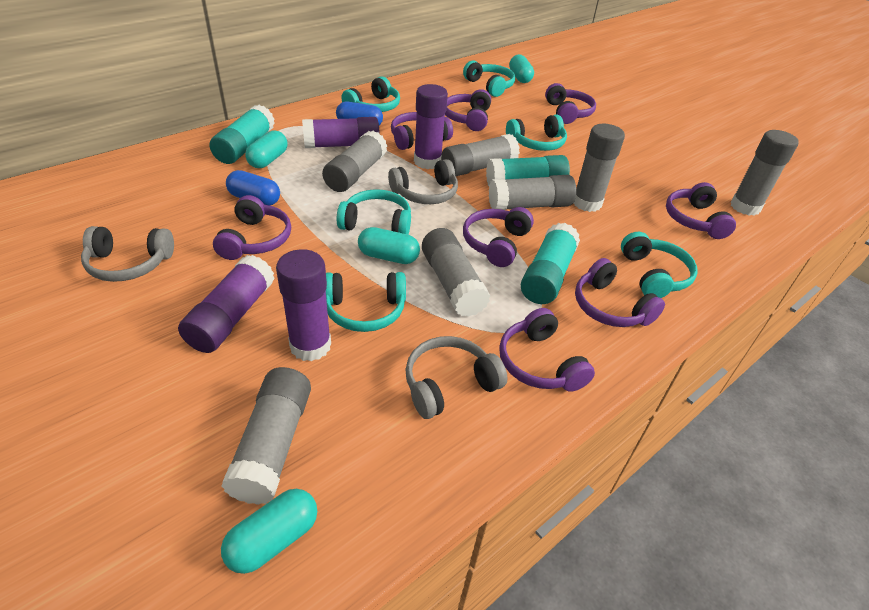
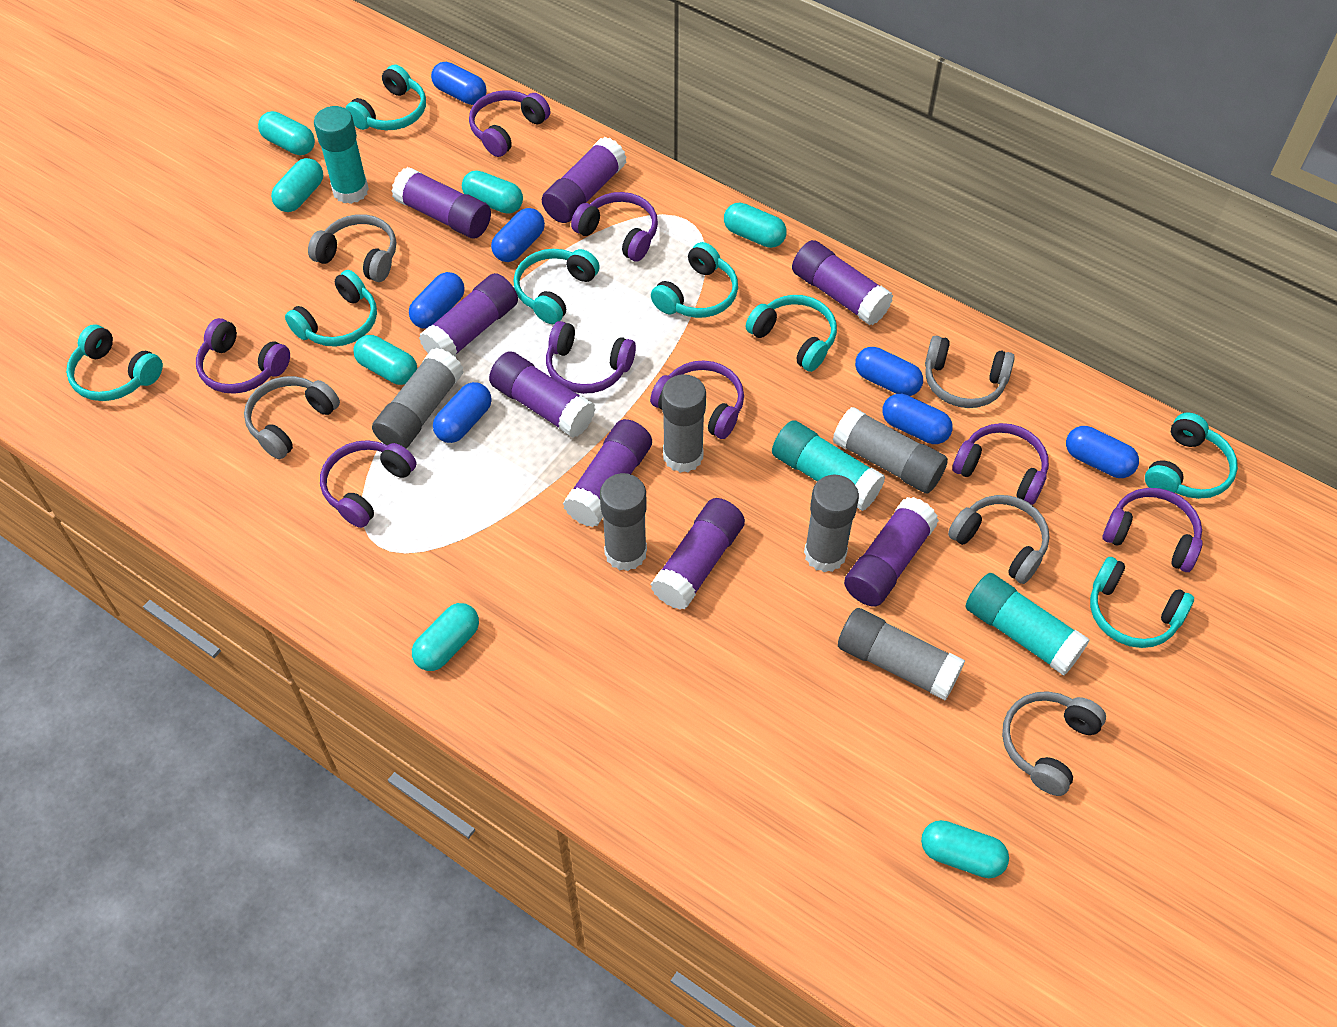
blue capsule: [226,170,280,206] [336,102,383,125] = 2 -> [409,272,465,329] [431,62,487,105] [433,382,492,443] [491,208,545,262] [855,347,923,396] [882,394,953,444] [1066,426,1139,478] = 7
grey glue stick: [221,367,311,505] [322,130,387,192] [422,228,490,317] [441,134,520,176] [489,175,576,210] [574,124,625,212] [730,130,799,216] = 7 -> [372,348,464,449] [600,473,647,571] [662,374,706,473] [804,475,859,572] [833,407,948,494] [838,608,965,701] = 6
grey headphones: [81,226,174,282] [388,159,458,204] [405,336,508,419] = 3 -> [244,376,340,459] [308,214,396,282] [925,336,1015,408] [948,495,1050,584] [1002,691,1106,796] = 5
purple glue stick: [178,255,275,353] [276,249,331,362] [302,117,380,148] [414,84,448,169] = 4 -> [391,167,491,238] [419,273,518,356] [489,351,595,438] [542,137,627,223] [563,419,652,527] [651,498,745,610] [792,240,893,325] [844,497,939,607] = 8
turquoise capsule: [221,489,317,574] [245,130,288,168] [358,227,420,264] [509,54,534,83] = 4 -> [258,111,315,155] [271,158,323,212] [353,335,417,385] [412,603,479,671] [462,170,523,214] [724,203,787,248] [921,820,1009,878] = 7
turquoise headphones: [326,272,406,332] [337,189,411,234] [341,76,400,112] [463,61,515,97] [506,115,567,151] [621,232,697,298] = 6 -> [66,324,163,401] [285,270,377,347] [345,65,426,130] [514,249,600,324] [651,242,738,318] [746,295,837,372] [1090,557,1194,648] [1145,413,1238,499] = 8

